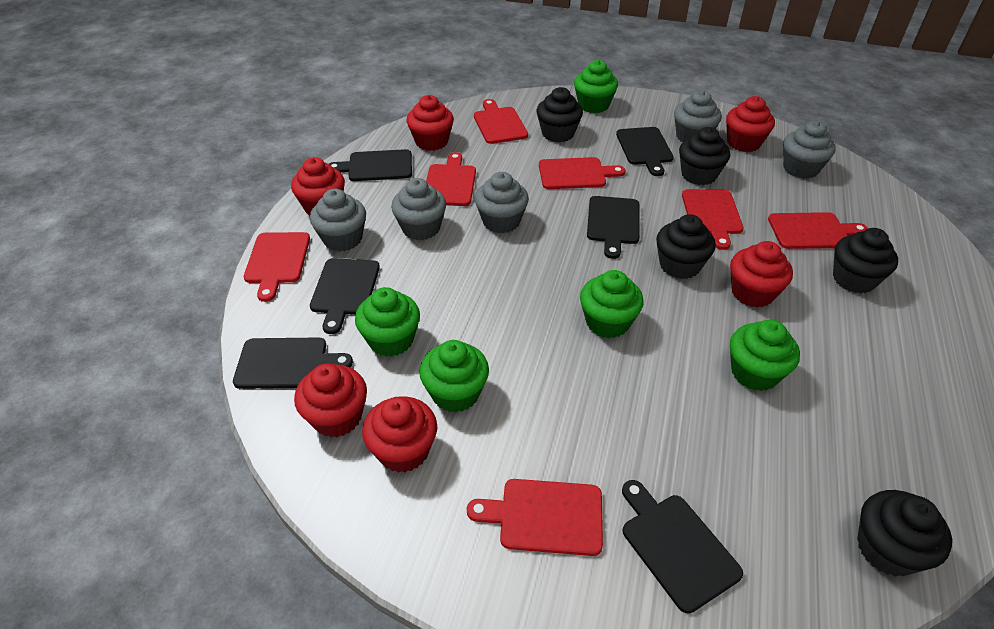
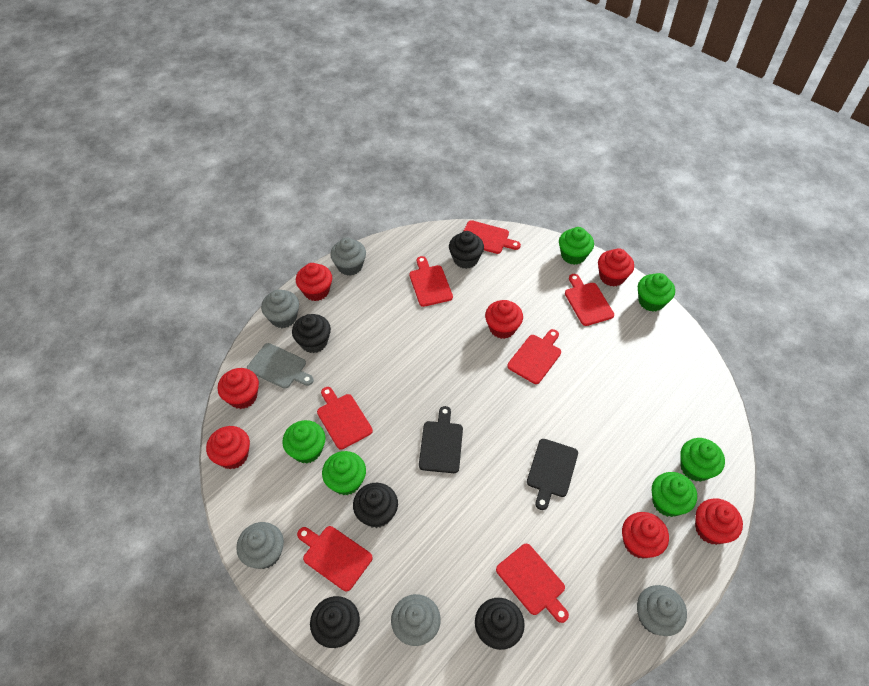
black cutting board: [233,337,353,389] [310,258,380,334] [329,149,412,181] [587,196,640,259] [616,127,674,176] [622,480,743,613] = 6 -> [419,406,463,473] [527,439,578,510] = 2
green cupcake: [355,287,420,357] [419,340,489,412] [574,60,618,113] [580,270,644,338] [730,320,800,391] = 5 -> [282,420,325,463] [322,451,366,495] [559,227,594,265] [638,273,675,311] [652,472,697,517] [680,438,725,482] = 6
grey cutting board: none = 0 -> [247,343,314,389] = 1
red cupcake: [291,157,345,215] [294,363,367,437] [362,397,437,473] [407,95,454,151] [726,96,775,152] [730,241,793,308] = 6 -> [206,426,250,469] [218,368,259,409] [296,263,332,301] [485,300,523,339] [598,248,634,287] [622,512,669,559] [695,498,743,545] = 7

